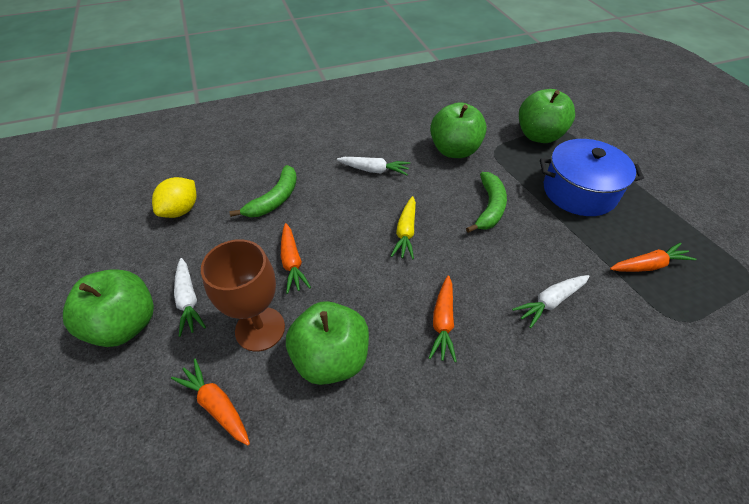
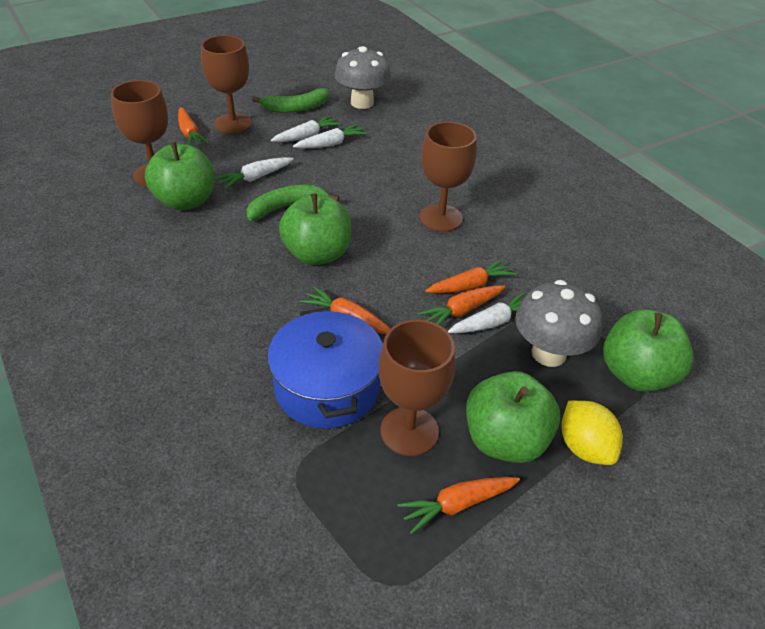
brown goblet: [201,239,285,352] = 1 -> [111,80,168,187] [201,35,252,134] [378,320,456,456] [420,122,477,232] = 4
grey mushroom: none = 0 -> [334,46,391,109] [515,280,602,367] = 2
orange carrot: [171,359,250,445] [281,223,311,294] [429,275,457,362] [610,242,697,272] = 4 -> [178,107,209,146] [299,286,390,334] [397,477,520,534] [418,285,505,325] [426,259,516,293] = 5
white carrot: [174,258,206,337] [337,157,410,175] [512,275,590,328] = 3 -> [215,157,294,189] [271,115,342,142] [293,124,367,149] [448,292,526,333] = 4
yellow carrot: [391,196,416,259] = 1 -> none = 0

